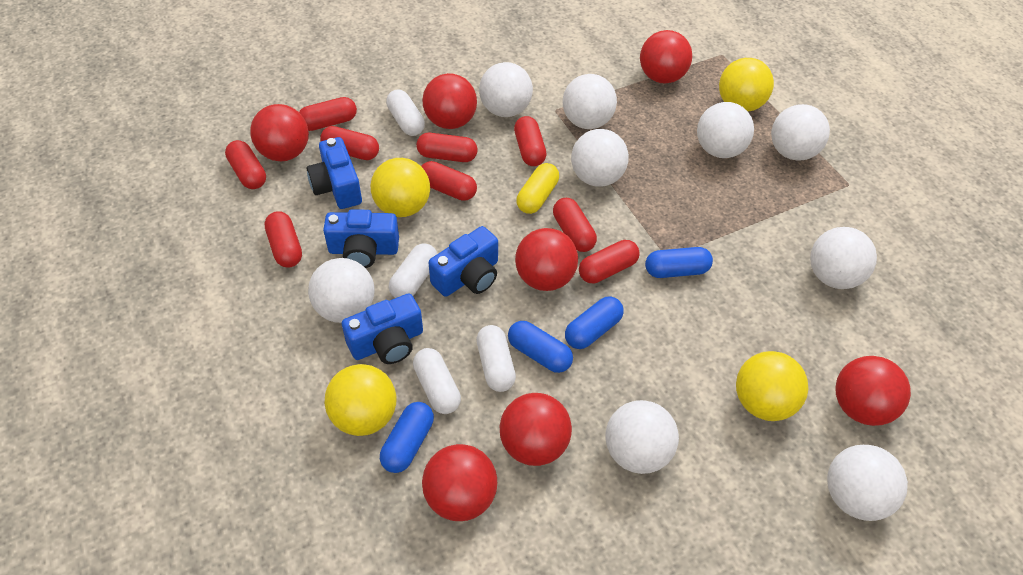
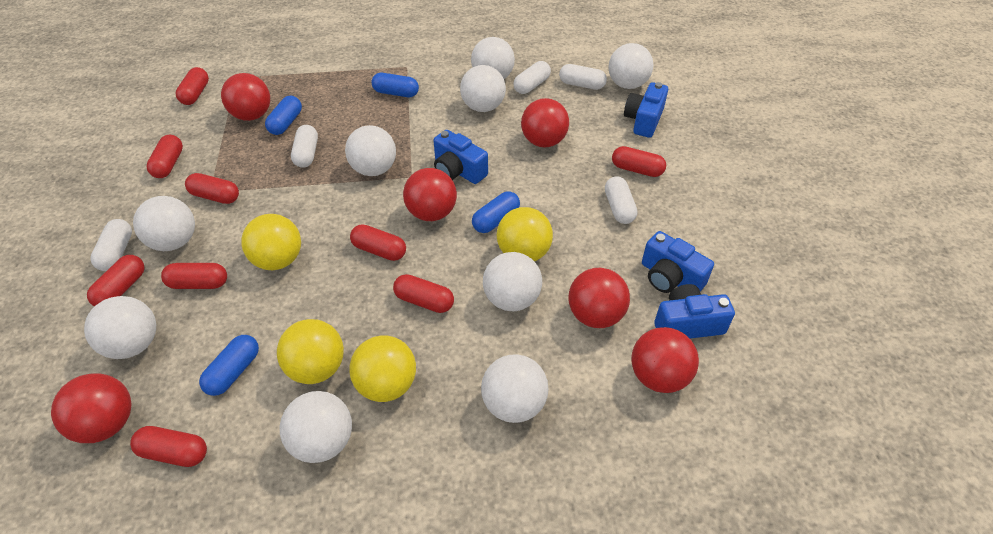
red ball: [250,104,309,161] [422,73,477,129] [422,444,497,521] [499,393,572,466] [515,228,578,291] [640,30,692,84] [835,356,911,426] = 7 -> [51,373,132,443] [221,73,270,121] [403,168,457,221] [521,98,569,148] [568,268,630,328] [631,327,699,393] = 6
white capsule: [386,89,425,136] [389,244,437,298] [413,348,461,414] [476,325,516,392] = 4 -> [90,219,132,271] [291,125,318,168] [513,61,551,94] [559,64,607,90] [605,177,637,224] = 5
yellow capsule: [516,163,559,214] = 1 -> none = 0

